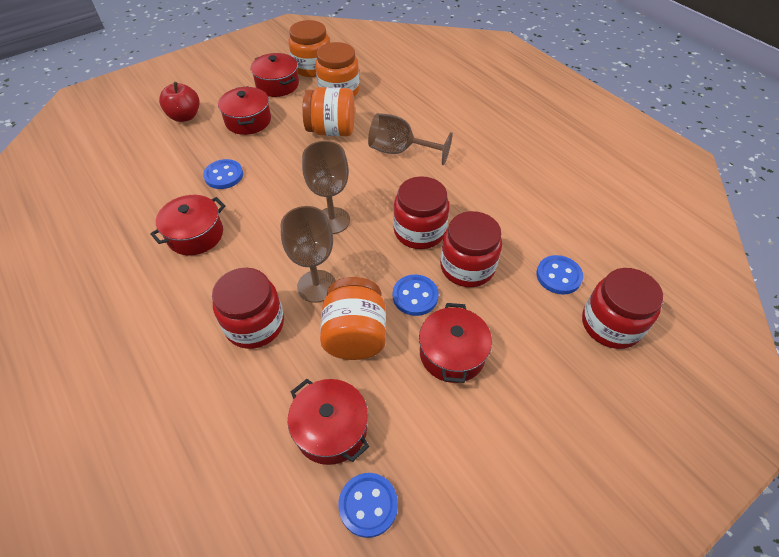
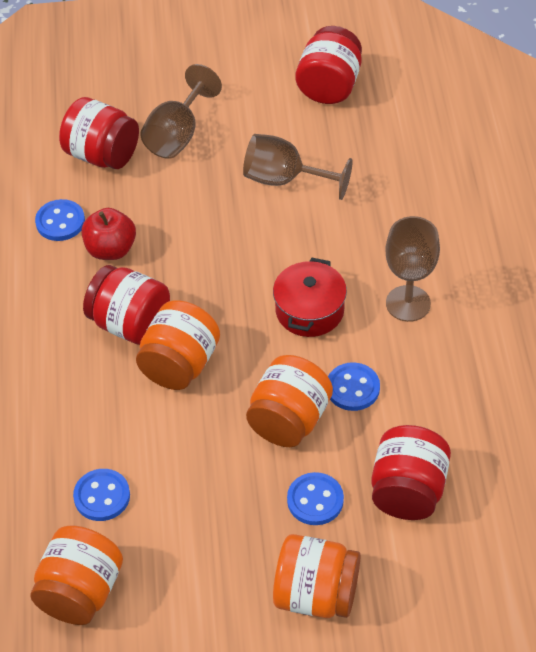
red pot: [150,195,225,256] [218,86,271,135] [251,53,299,97] [288,379,369,465] [419,303,492,383] = 5 -> [273,258,347,337] = 1

